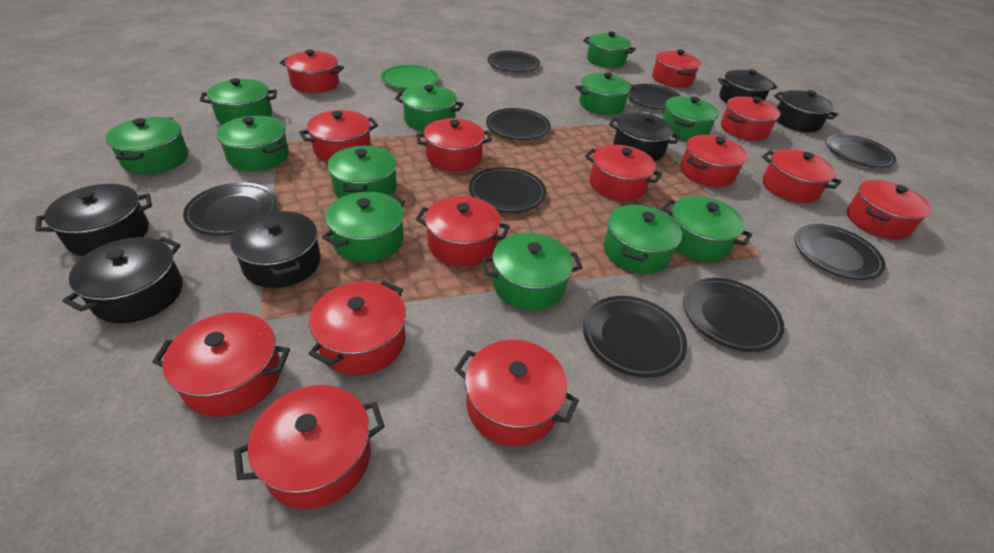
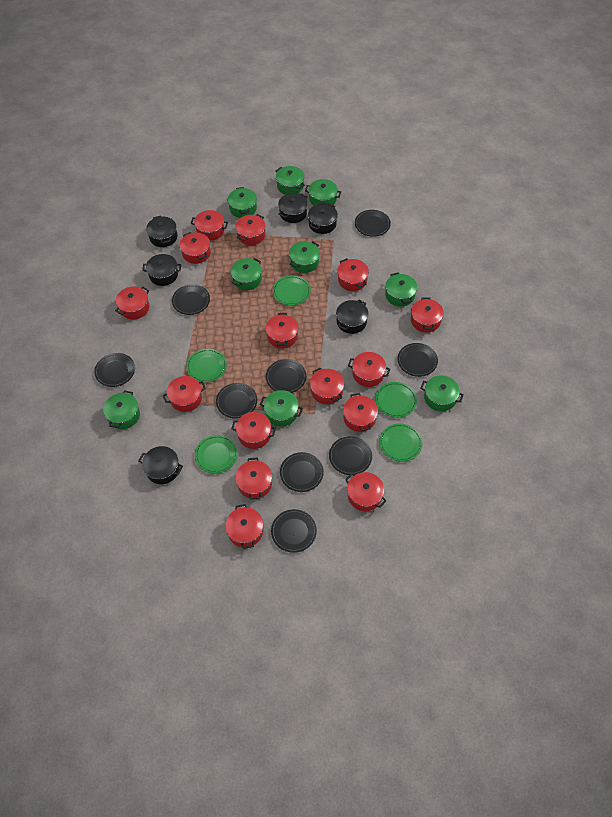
green plate: [380,65,439,89] = 1 -> [186,349,227,383] [195,435,238,474] [273,275,311,305] [375,382,417,418] [379,423,422,462] = 5
green pot: [106,117,188,174] [200,78,277,124] [217,115,289,171] [322,192,405,262] [327,145,397,198] [395,85,464,131] [482,233,583,310] [575,72,635,115] [583,32,636,68] [604,205,682,274] [662,96,719,141] [662,196,752,262] = 12 -> [103,390,140,429] [228,187,257,218] [231,258,262,290] [260,390,303,427] [276,166,305,195] [289,241,320,273] [305,179,341,206] [385,272,417,307] [421,375,464,411] = 9
red pot: [152,313,290,417] [234,385,385,509] [280,50,344,93] [299,110,378,162] [309,281,406,375] [416,118,492,171] [416,196,510,266] [454,340,579,446] [585,145,662,201] [652,49,701,87] [681,135,747,187] [721,96,780,141] [762,149,842,203] [847,180,931,240] = 14 -> [115,287,149,319] [163,376,206,412] [180,232,211,264] [191,210,228,241] [225,504,263,549] [231,412,276,449] [235,214,266,245] [235,457,272,499] [266,313,298,348] [310,368,344,404] [337,258,369,291] [343,393,378,432] [345,472,386,511] [348,352,390,387] [411,298,444,333] = 15

